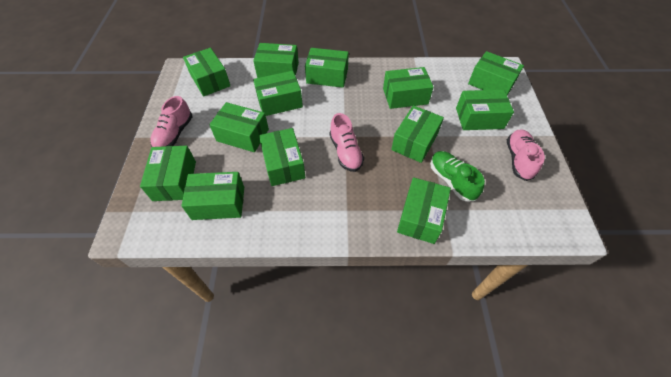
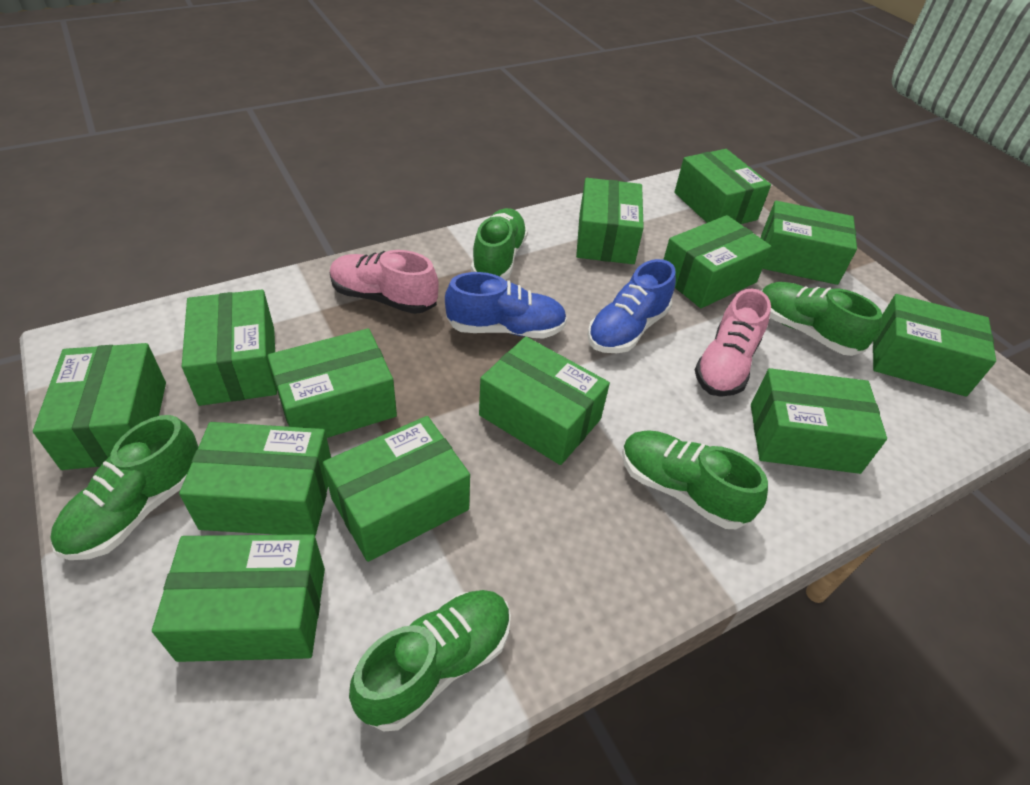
blue shoe: none = 0 -> [445,272,567,338] [588,259,676,353] = 2
green shoe: [430,151,485,202] = 1 -> [51,415,198,560] [349,590,511,731] [471,208,528,280] [622,430,768,529] [762,282,882,356] = 5
pink shoe: [150,96,193,147] [329,113,364,172] [507,129,545,181] = 3 -> [330,250,439,314] [695,289,771,397] = 2

